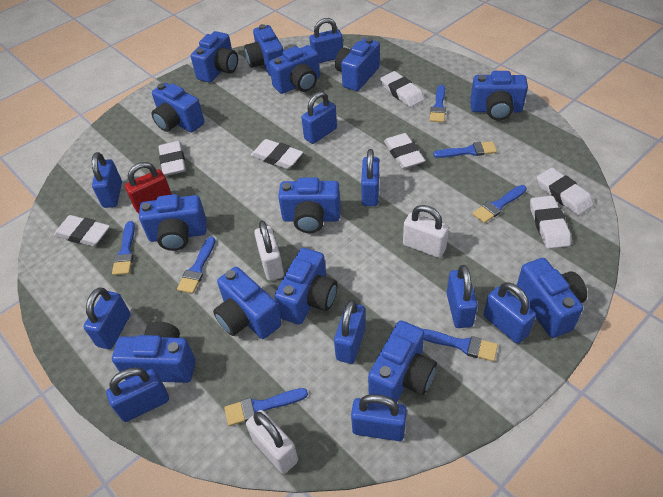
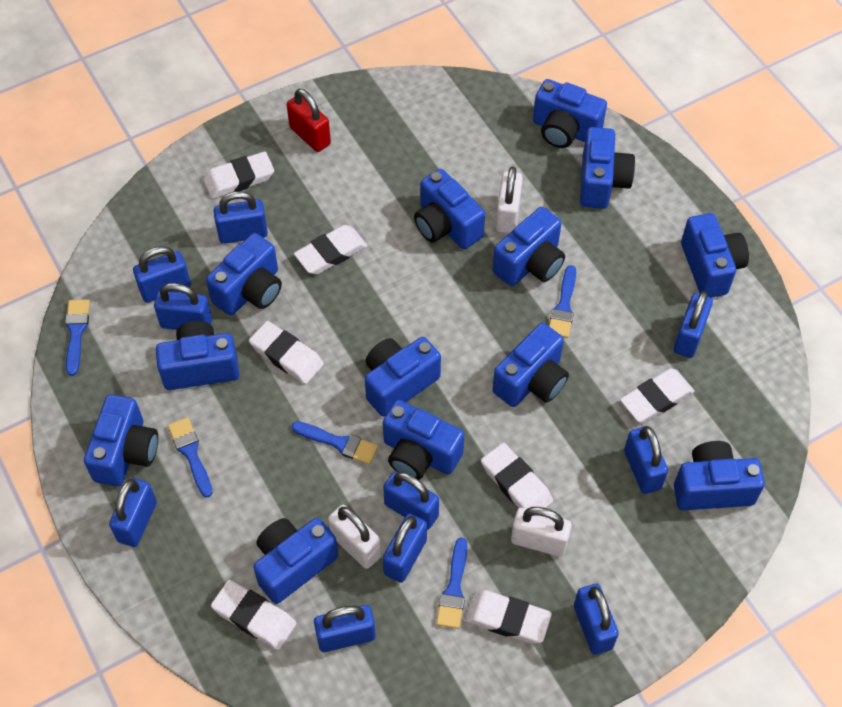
blue brush: [112,221,135,275] [177,237,216,294] [224,388,308,426] [423,329,498,362] [429,85,446,123] [433,141,497,158] [472,185,527,223] = 7 -> [65,300,90,376] [168,417,213,498] [292,421,378,464] [436,537,468,629] [549,265,576,338] = 5

